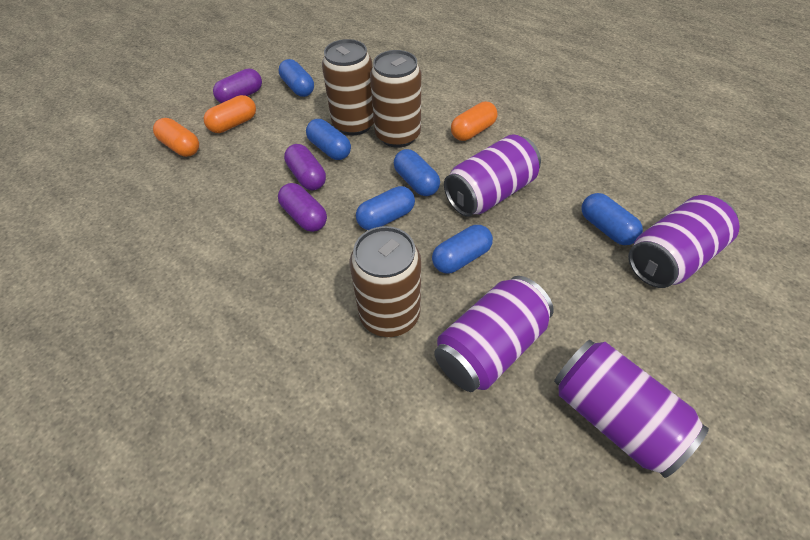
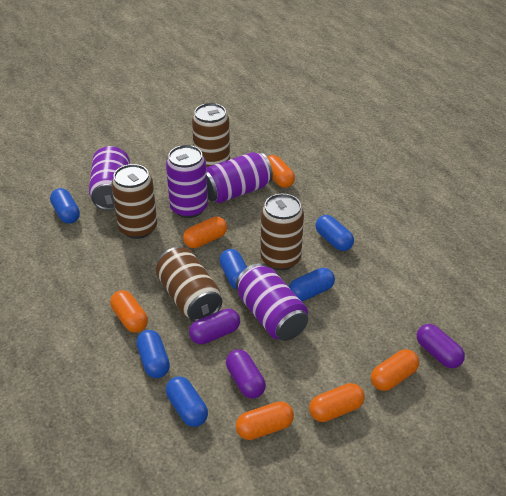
brown can: [322,39,374,135] [350,226,421,337] [370,50,421,148] = 3 -> [111,164,157,239] [156,247,222,322] [192,103,230,167] [260,194,304,270] = 4
orange capsule: [153,118,199,157] [204,95,256,133] [451,102,497,141] = 3 -> [110,290,148,333] [183,216,227,248] [236,401,294,440] [267,155,295,188] [309,383,365,422] [371,349,419,391] = 6

